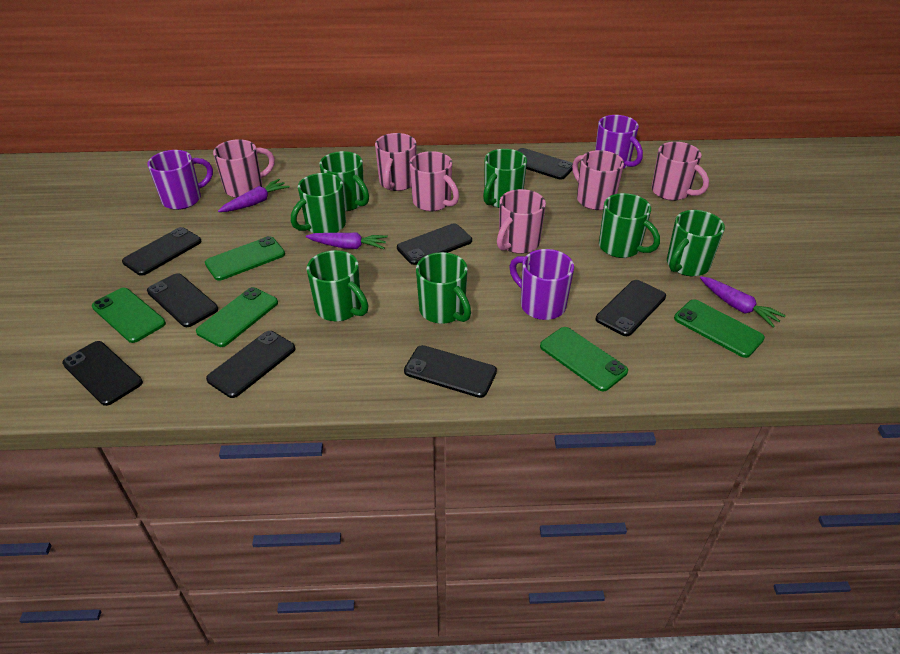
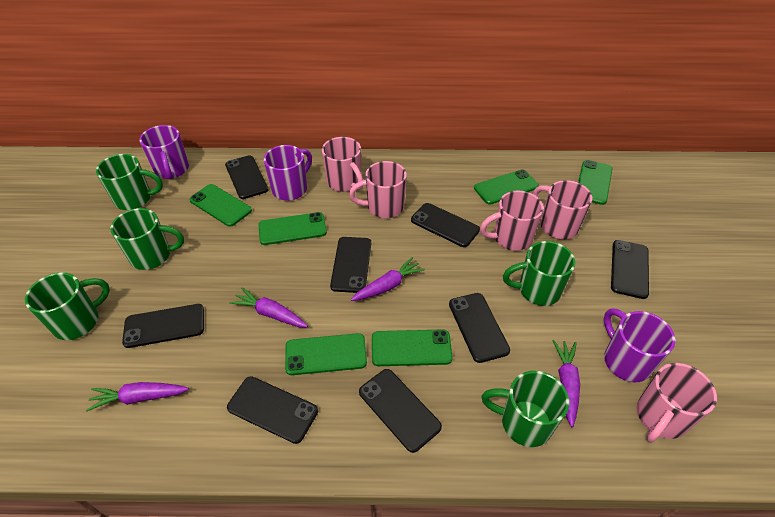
green mug: [291,173,346,233] [307,250,368,321] [319,151,369,211] [416,252,471,324] [483,149,527,208] [599,193,660,258] [667,210,725,276] = 7 -> [25,273,110,340] [96,154,163,210] [110,208,184,270] [482,371,569,447] [503,241,576,306] = 5
green phone: [92,287,166,343] [196,287,278,347] [205,236,285,281] [540,327,628,392] [674,299,765,358] = 5 -> [189,184,252,227] [258,212,327,245] [285,333,367,375] [372,329,453,366] [474,169,539,205] [578,160,612,205] = 6
pink mug: [213,139,275,198] [375,133,416,191] [409,151,459,211] [497,189,546,254] [572,150,624,210] [651,142,709,201] = 6 -> [322,137,363,192] [349,161,407,218] [480,191,544,251] [533,180,592,239] [637,363,717,442] = 5
purple carrot: [218,179,290,212] [306,233,388,249] [700,276,786,328] = 3 -> [86,382,189,411] [229,287,308,327] [351,257,425,301] [552,340,580,427] = 4

